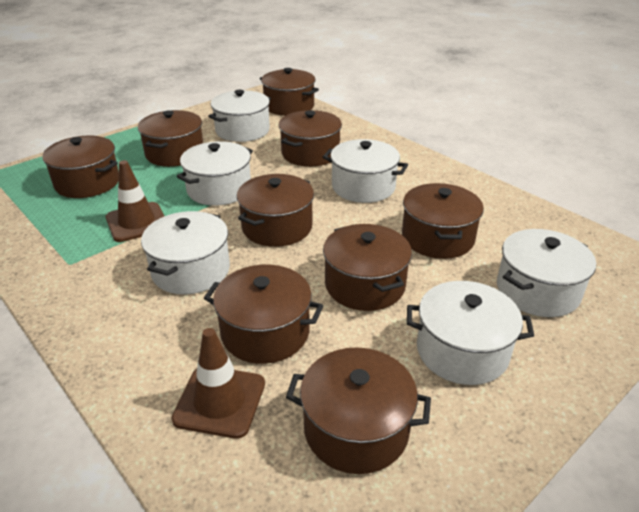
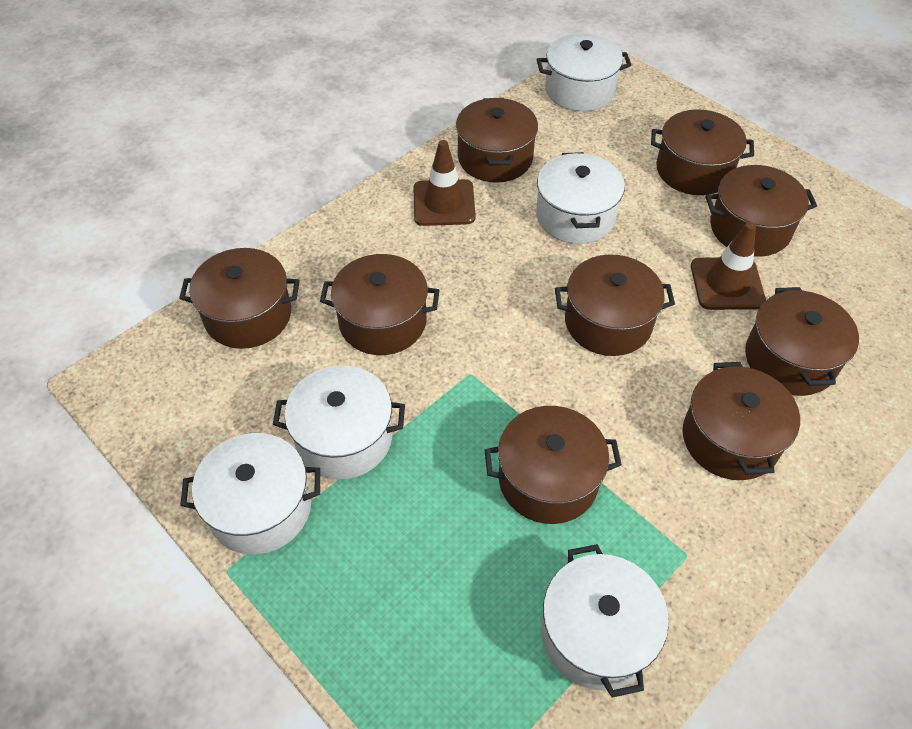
white pot: [141,211,230,295] [177,141,253,206] [208,90,271,142] [323,139,408,203] [407,281,534,385] [497,229,596,317] = 6 -> [180,433,320,554] [273,365,405,479] [536,152,625,244] [537,33,631,111] [541,544,669,698] = 5

